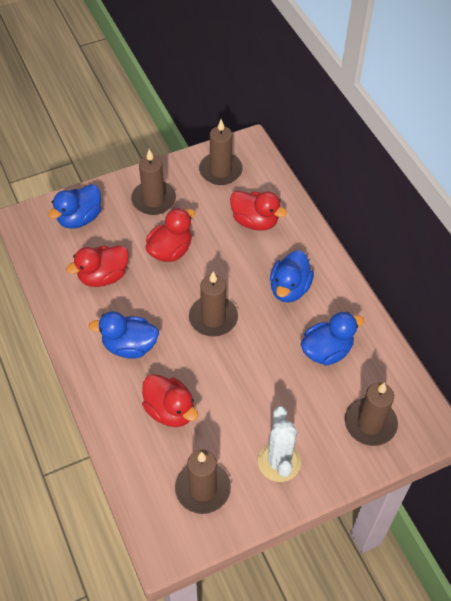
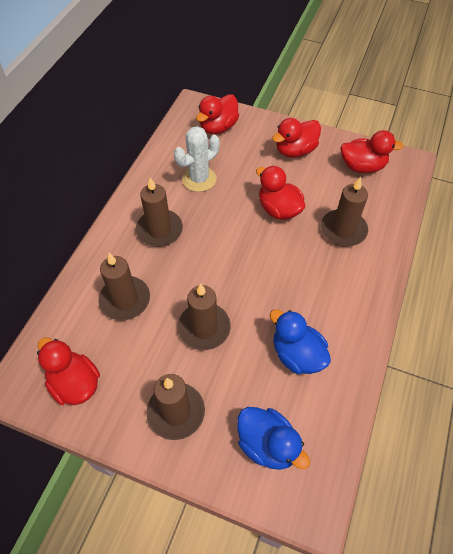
blue duck: [48,184,101,229] [89,311,159,359] [270,250,314,303] [301,312,364,366] = 4 -> [237,407,310,470] [270,309,331,374] = 2
red duck: [66,245,129,287] [142,374,198,427] [146,208,195,262] [230,191,287,231] = 4 -> [37,337,100,405] [196,94,239,134] [256,166,305,220] [272,118,321,158] [340,130,403,173] = 5

